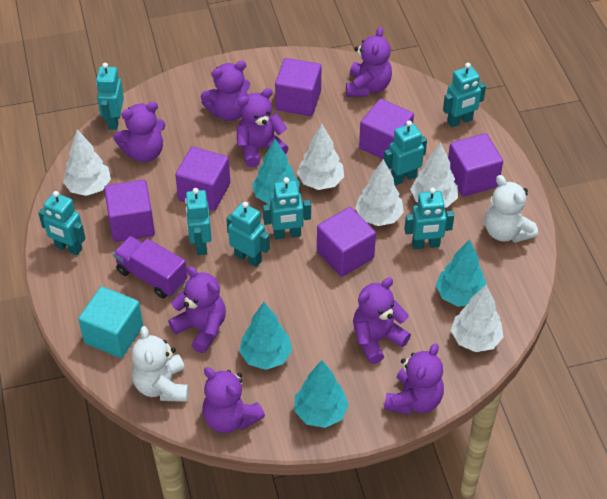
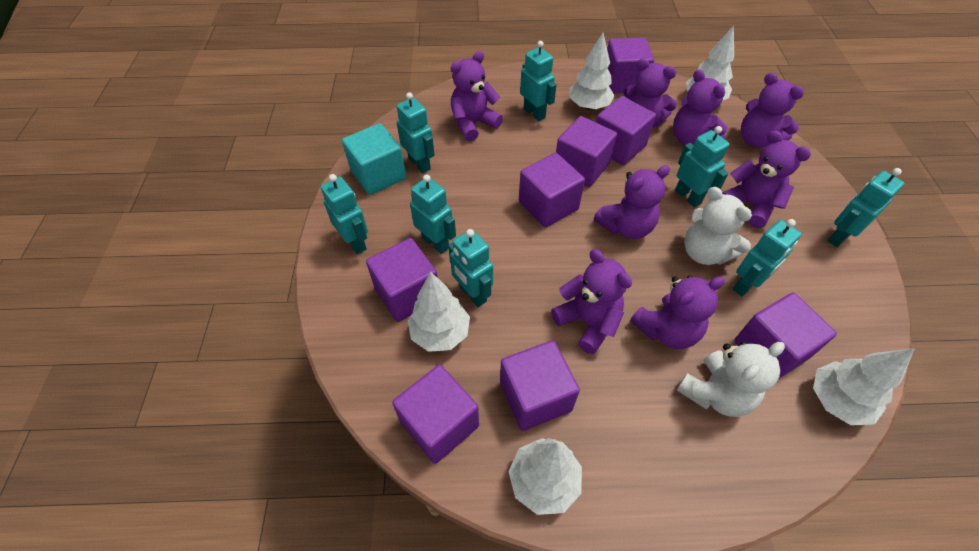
purple cube: [104,180,155,242] [175,147,230,211] [275,58,321,116] [317,207,376,277] [359,99,414,159] [448,133,503,197] = 6 -> [366,238,438,322] [392,365,479,464] [500,340,580,431] [519,153,585,228] [556,116,617,187] [596,96,656,165] [607,38,654,93] [734,292,837,379] = 8
purple truck: [113,236,188,299] = 1 -> none = 0
turquoise tree: [239,302,292,370] [252,139,300,204] [294,360,349,428] [436,239,486,307] = 4 -> none = 0

